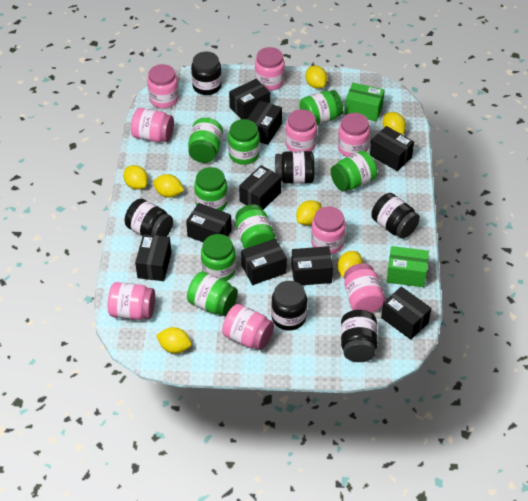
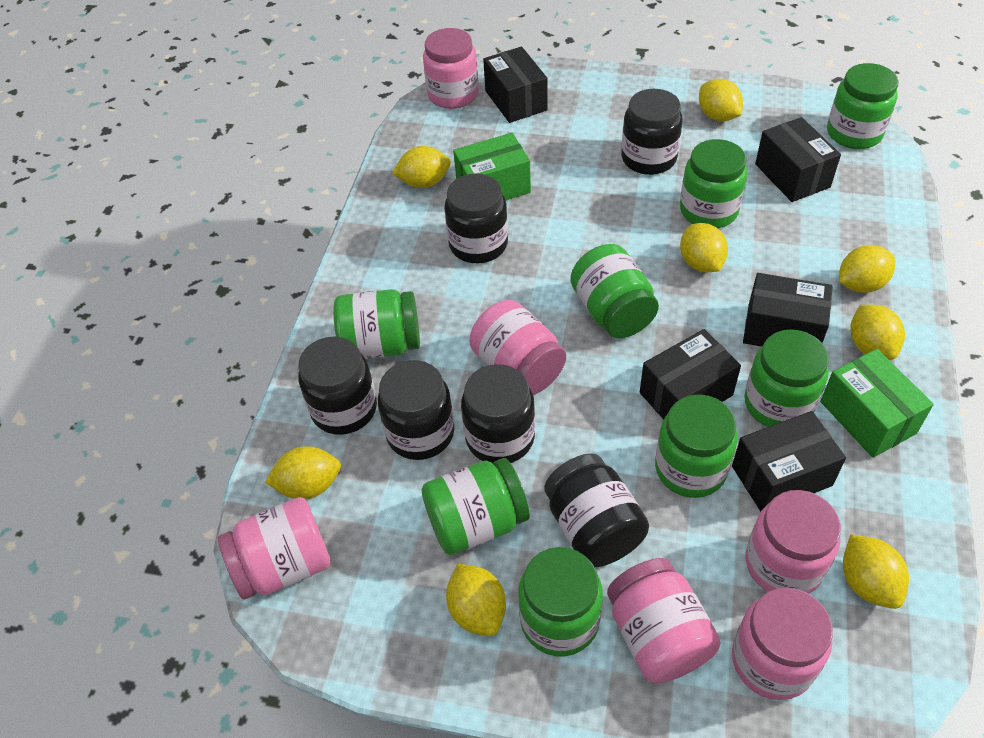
black box: [135,234,171,281] [186,203,232,242] [229,79,270,119] [239,165,282,210] [241,239,287,285] [248,100,282,145] [291,246,333,285] [370,126,414,171] [381,287,431,340] = 9 -> [483,46,548,123] [640,329,741,419] [732,411,846,511] [743,273,833,347] [755,117,841,202] = 5
pink jar: [108,282,155,320] [131,108,174,142] [147,64,179,108] [222,304,274,350] [255,47,285,91] [285,109,317,151] [311,206,346,254] [338,113,370,157] [344,263,385,313] = 9 -> [218,497,331,600] [423,28,479,109] [469,300,566,395] [607,558,721,683] [732,588,833,700] [746,490,841,593] = 6
yellow lemon: [123,165,148,190] [153,174,184,198] [156,327,191,354] [296,200,322,225] [305,66,328,89] [337,251,363,277] [383,112,406,134] = 7 -> [265,446,341,499] [392,146,451,188] [446,564,506,636] [680,223,728,272] [699,79,743,121] [839,245,895,293] [843,534,909,609] [850,305,905,360] = 8

